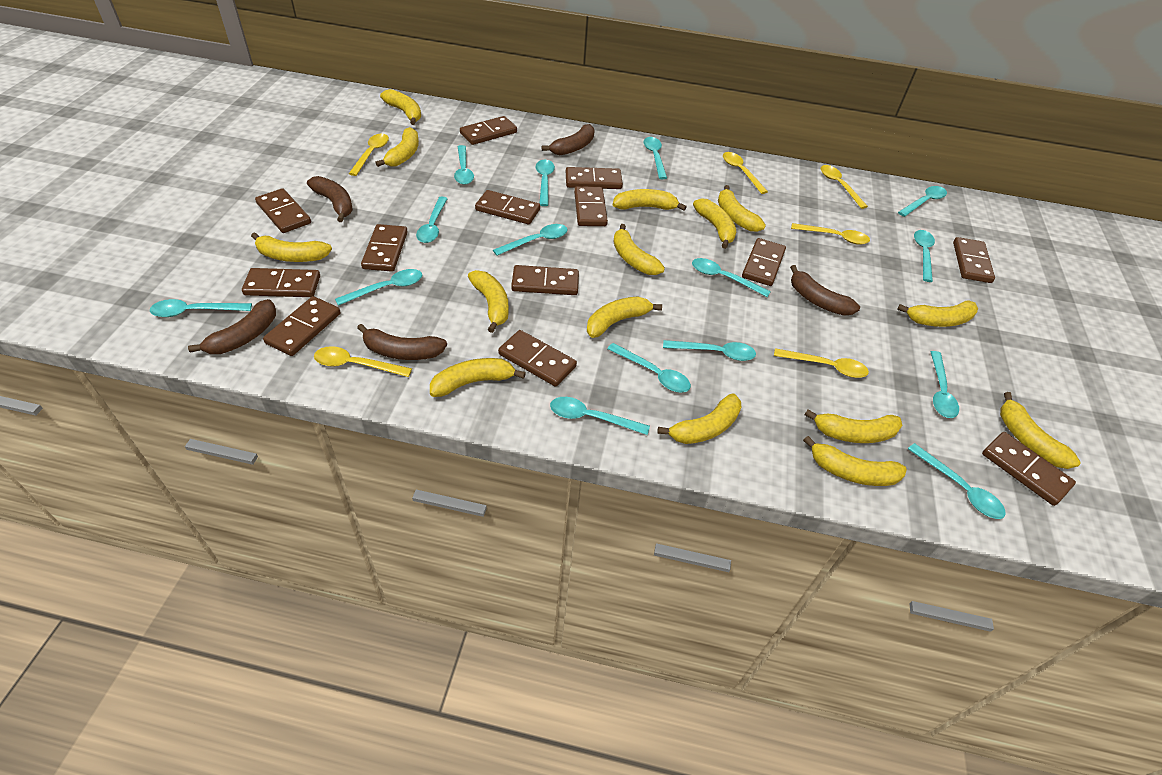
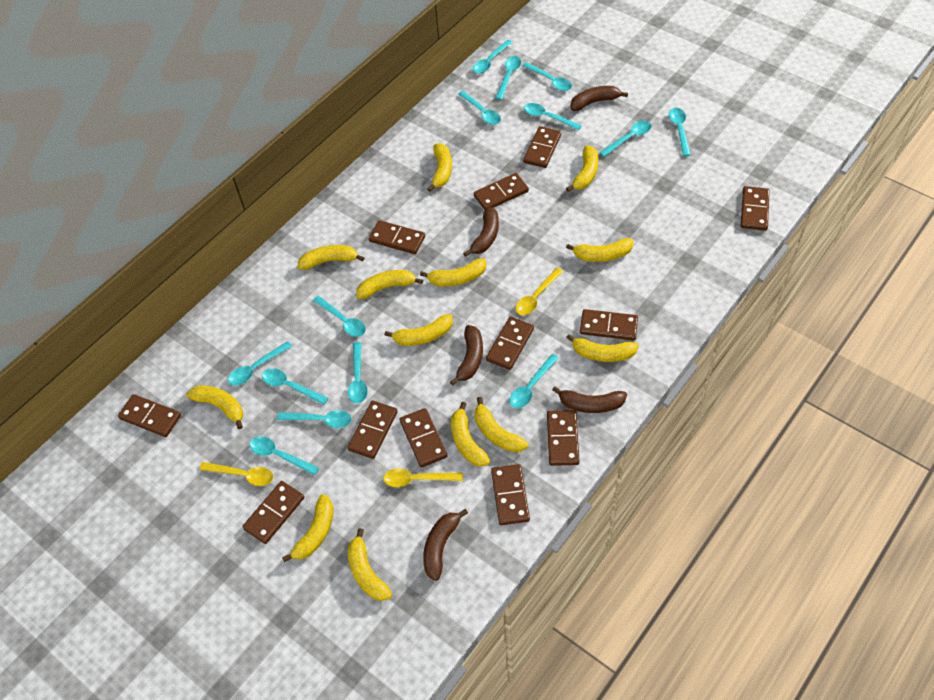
brown domino: [242,268,320,297] [255,188,311,233] [263,296,341,356] [361,224,408,272] [460,116,517,145] [475,190,540,225] [498,330,577,387] [511,265,579,295] [566,167,623,189] [574,186,608,226] [742,238,786,286] [953,237,995,283] [982,432,1076,506] = 13 -> [118,394,181,437] [242,481,304,544] [348,401,398,459] [369,220,425,254] [400,408,447,467] [474,173,529,210] [486,317,534,370] [491,464,530,525] [523,126,561,168] [547,410,580,466] [580,309,638,340] [741,186,770,231] = 12
turquoise spoon: [150,299,252,317] [335,269,422,306] [416,197,448,243] [454,145,474,185] [493,224,568,256] [535,160,555,206] [550,397,650,435] [607,343,691,393] [643,137,667,179] [663,340,756,361] [692,258,771,297] [898,186,947,217] [908,443,1006,519] [914,230,935,282] [930,351,959,418] = 15 -> [228,341,292,386] [249,436,319,475] [262,368,328,405] [277,410,352,428] [313,296,366,337] [348,342,368,403] [458,91,501,125] [473,40,513,74] [495,56,521,100] [509,354,559,408] [523,62,572,91] [524,103,582,130] [600,121,651,157] [669,108,691,156] = 14
yellow banana: [251,232,332,262] [376,127,419,167] [380,89,421,125] [430,358,526,397] [468,270,509,333] [587,296,662,338] [613,189,687,211] [613,224,665,275] [657,393,741,444] [693,198,736,249] [718,185,766,232] [803,436,907,486] [805,409,903,443] [897,300,978,327] [1000,392,1081,469] = 15 -> [186,385,243,429] [282,494,333,562] [298,245,365,270] [348,528,392,601] [357,270,423,299] [384,314,453,346] [420,258,486,286] [427,143,452,192] [451,402,490,467] [474,397,528,452] [566,145,598,192] [566,238,633,262] [566,334,639,362] = 13
yellow spoon: [314,346,412,377] [349,134,389,176] [723,152,768,194] [774,348,869,378] [791,223,870,244] [821,165,868,209] = 6 -> [199,462,273,486] [383,468,463,487] [516,268,563,315] = 3

